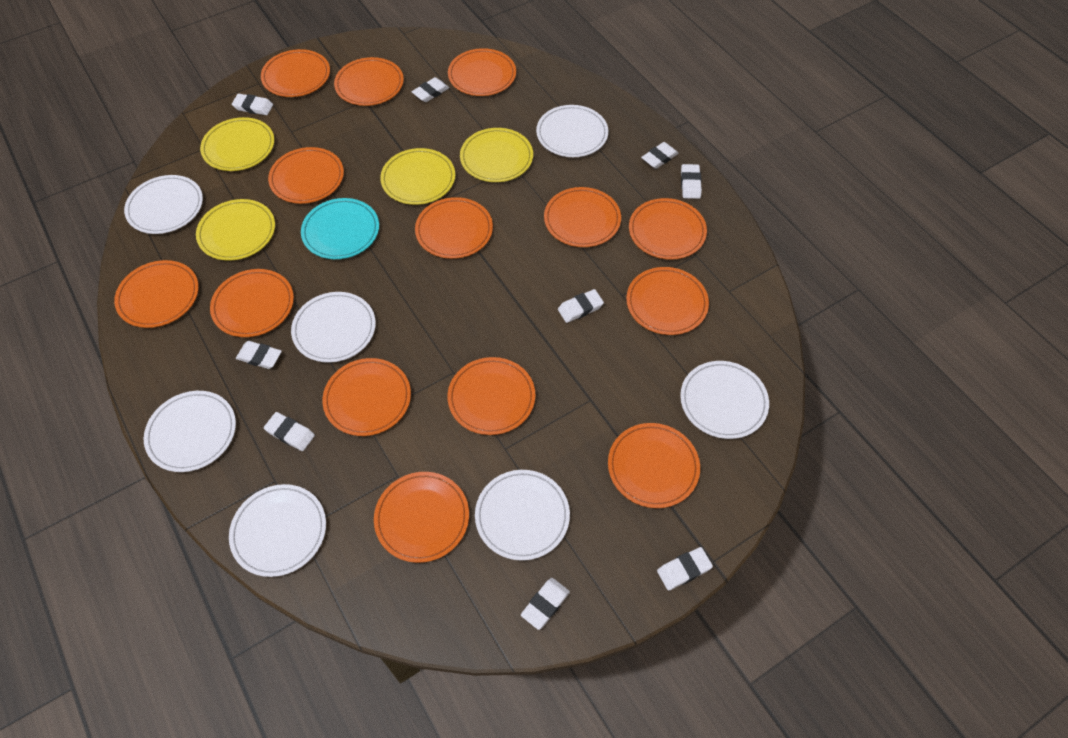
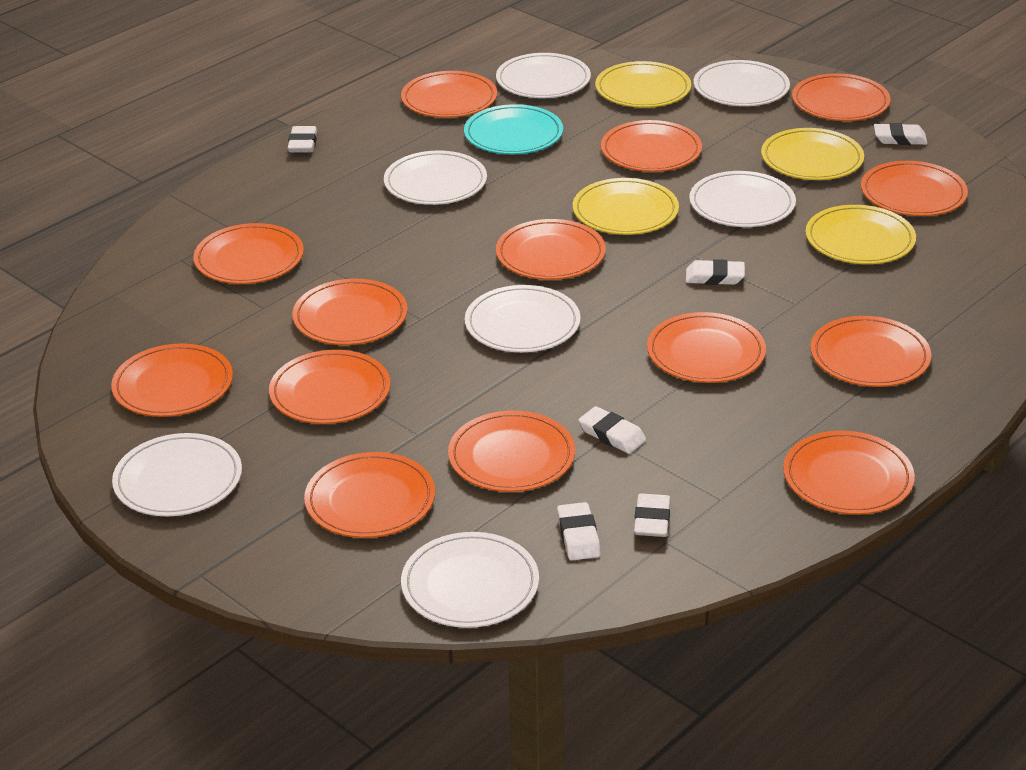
white eraser: [232,94,273,115] [236,341,282,369] [264,412,315,451] [412,77,449,102] [521,578,570,630] [558,289,604,323] [641,142,679,169] [657,547,713,591] [681,164,702,199] = 9 -> [288,126,317,153] [557,502,601,560] [579,406,646,454] [634,493,671,537] [686,259,745,285] [874,123,927,145] = 6

